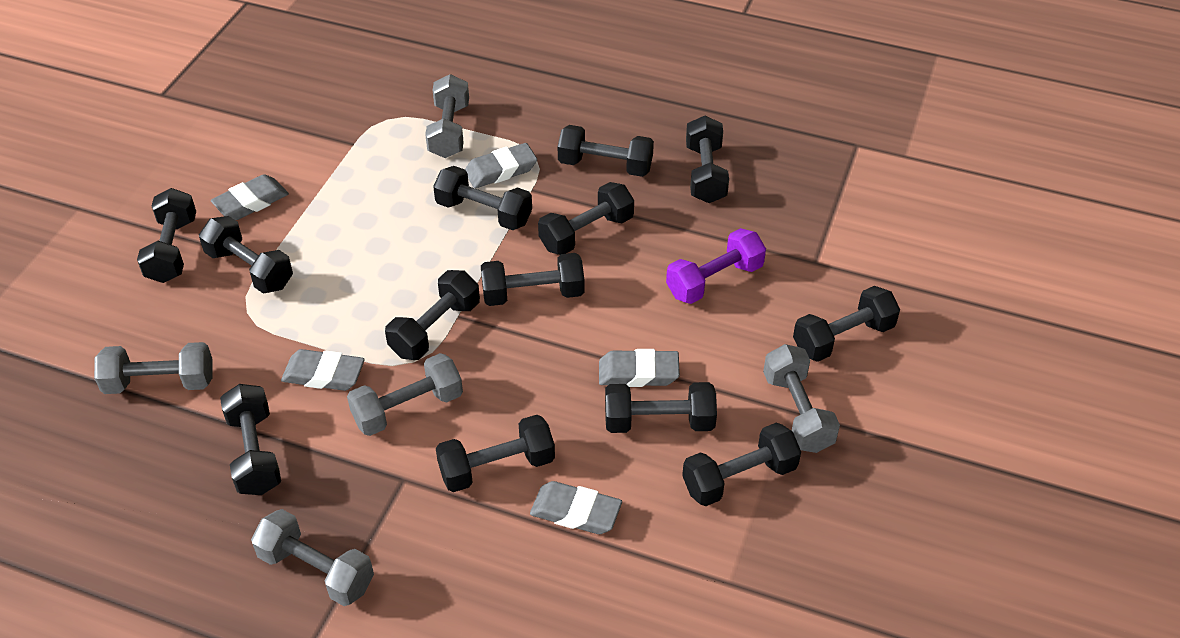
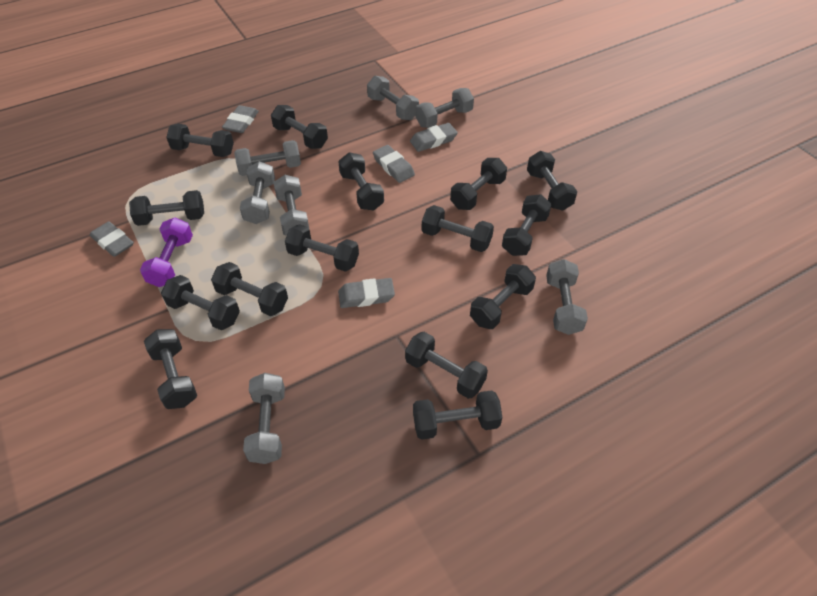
black dumbbell: [137,188,196,283] [199,216,293,294] [220,384,281,495] [385,270,480,360] [433,166,532,230] [436,415,555,492] [481,253,584,306] [538,182,634,255] [558,125,654,177] [605,382,717,433] [682,423,801,506] [686,116,729,203] [793,286,900,362] = 13 -> [129,190,204,226] [144,329,197,409] [161,275,240,330] [166,124,234,157] [211,262,288,316] [271,105,328,149] [285,224,359,272] [338,152,384,211] [405,332,488,399] [413,390,502,440] [421,205,494,252] [450,158,507,210] [470,264,536,329] [502,194,552,256] [527,151,577,210] = 15
grey dumbbell: [94,342,212,394] [251,509,374,606] [347,353,463,436] [425,74,469,158] [763,344,840,453] = 5 -> [234,140,301,176] [240,161,275,224] [243,373,285,464] [273,175,309,236] [367,76,419,120] [416,88,474,128] [546,259,588,335] = 7

